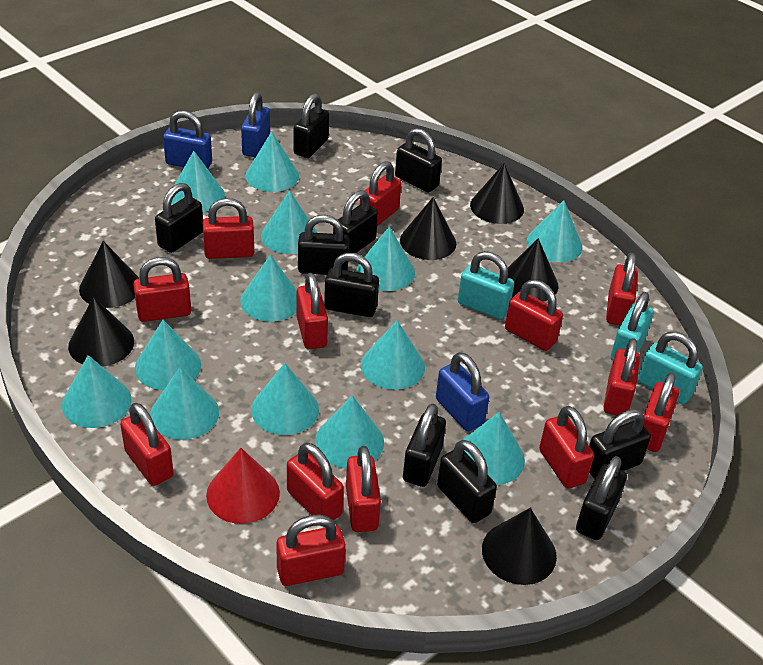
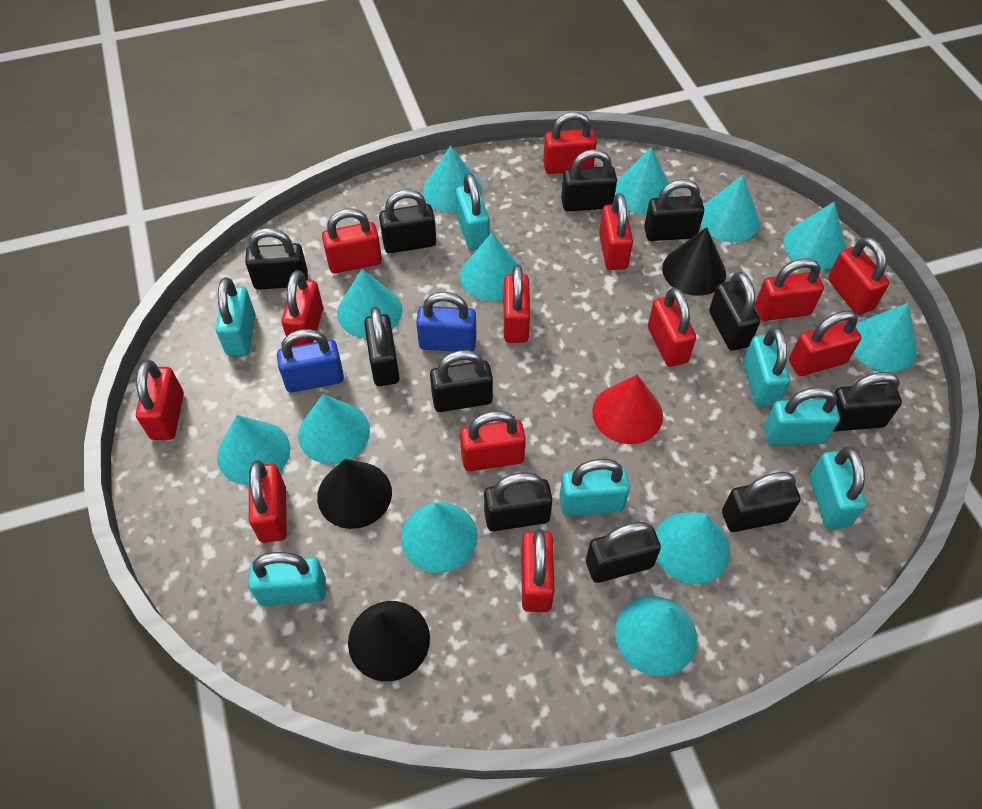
black cone: [68,297,134,367] [79,241,139,308] [400,197,456,260] [470,163,524,224] [482,508,557,585] [508,238,558,302] = 6 -> [317,459,392,529] [348,601,430,681] [662,227,726,296] = 3
black padlock: [155,183,203,253] [294,93,329,158] [298,214,349,275] [324,253,379,317] [333,190,378,253] [395,128,442,192] [403,403,446,487] [437,440,497,523] [576,456,627,540] [589,409,651,479] = 10 -> [245,228,308,290] [364,307,400,386] [379,189,436,253] [430,350,493,412] [484,472,552,531] [561,149,617,211] [586,522,661,583] [644,179,704,241] [709,272,760,351] [722,472,801,532] [834,372,902,431] = 11
blue padlock: [163,111,212,169] [241,92,270,157] [436,352,489,431] = 3 -> [277,329,344,392] [416,292,477,351] = 2
turquoise cone: [62,355,131,428] [135,320,201,390] [150,367,219,440] [172,151,225,212] [240,255,297,322] [245,131,299,192] [251,363,319,435] [261,191,317,254] [315,395,384,468] [356,226,415,291] [361,320,425,390] [463,412,525,485] [526,200,582,262] = 13 -> [217,415,290,485] [298,394,370,464] [337,269,403,338] [401,502,478,573] [423,145,482,212] [460,233,523,301] [615,147,673,214] [615,596,697,676] [655,513,730,584] [701,175,760,242] [783,202,846,270] [853,303,917,372] = 12
turquoise padlock: [458,251,514,319] [611,292,653,361] [638,332,703,404] = 3 -> [216,277,255,356] [248,552,326,606] [455,173,489,250] [559,459,630,516] [743,327,790,407] [764,387,840,445] [810,447,866,529] = 7

